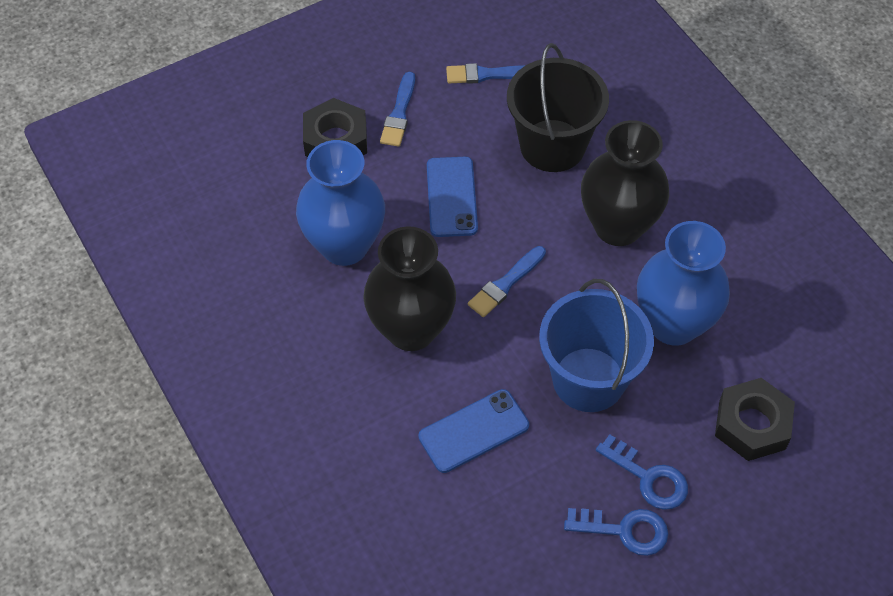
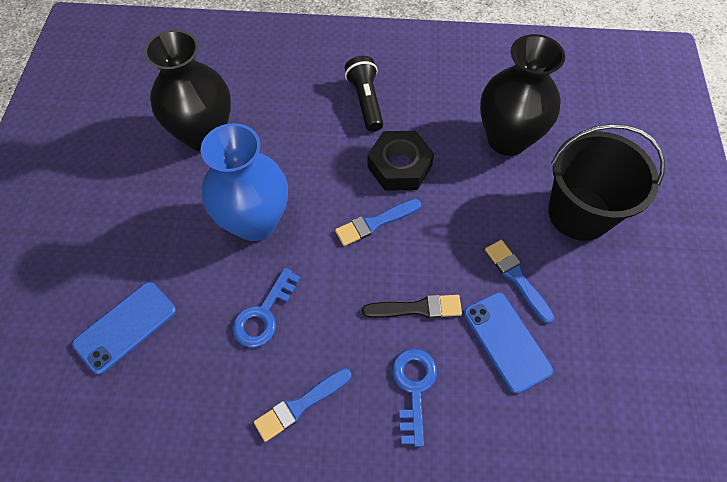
black brush: none = 0 -> [362,295,462,318] = 1
black flashlight: none = 0 -> [345,56,383,132] = 1
black nut: [303,98,367,157] [715,378,795,461] = 2 -> [367,131,434,191] = 1
blue bucket: [539,279,654,412] = 1 -> none = 0
blue vase: [296,140,385,266] [637,221,730,346] = 2 -> [201,123,288,241] = 1

